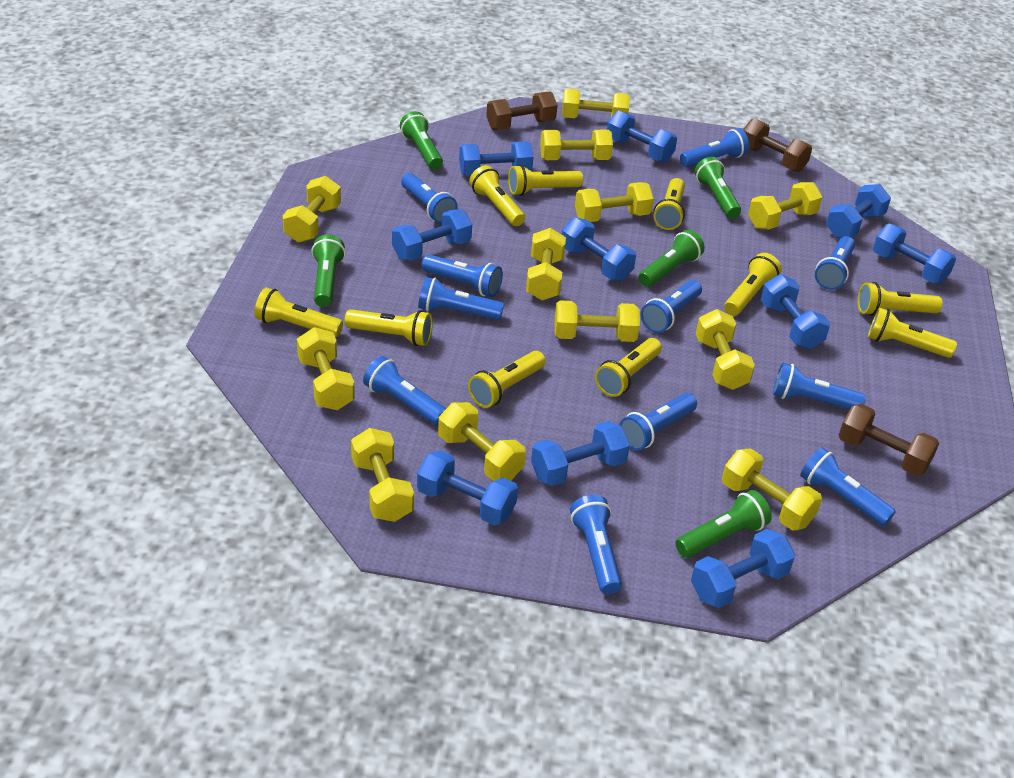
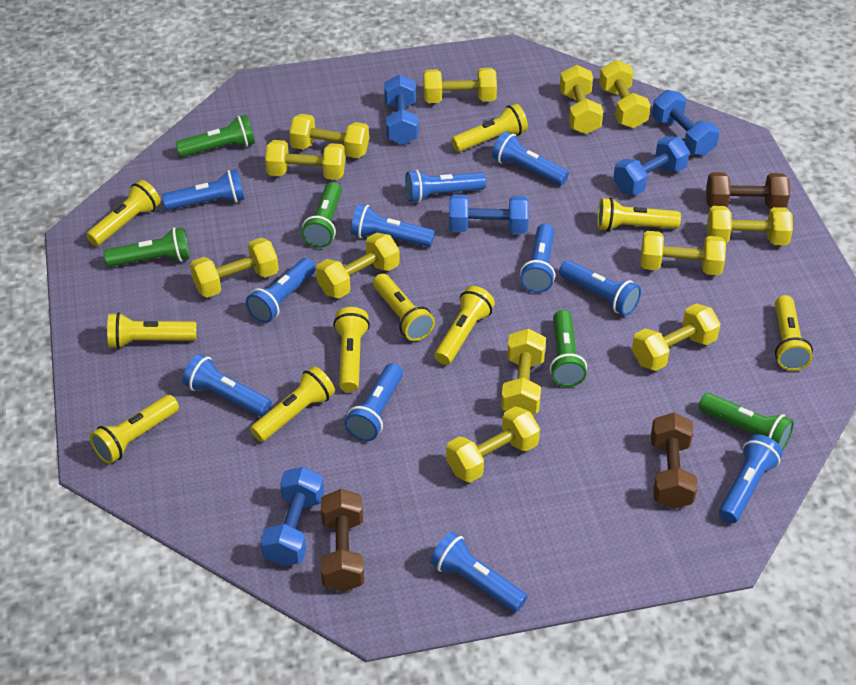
blue dumbbell: [392,209,472,261] [417,450,518,526] [459,141,533,176] [531,421,630,486] [562,217,636,281] [607,110,677,163] [691,529,795,608] [761,274,830,349] [826,184,891,238] [873,223,956,284] = 10 -> [260,467,324,566] [384,75,418,145] [449,194,529,234] [613,136,690,195] [652,90,720,156] = 5

